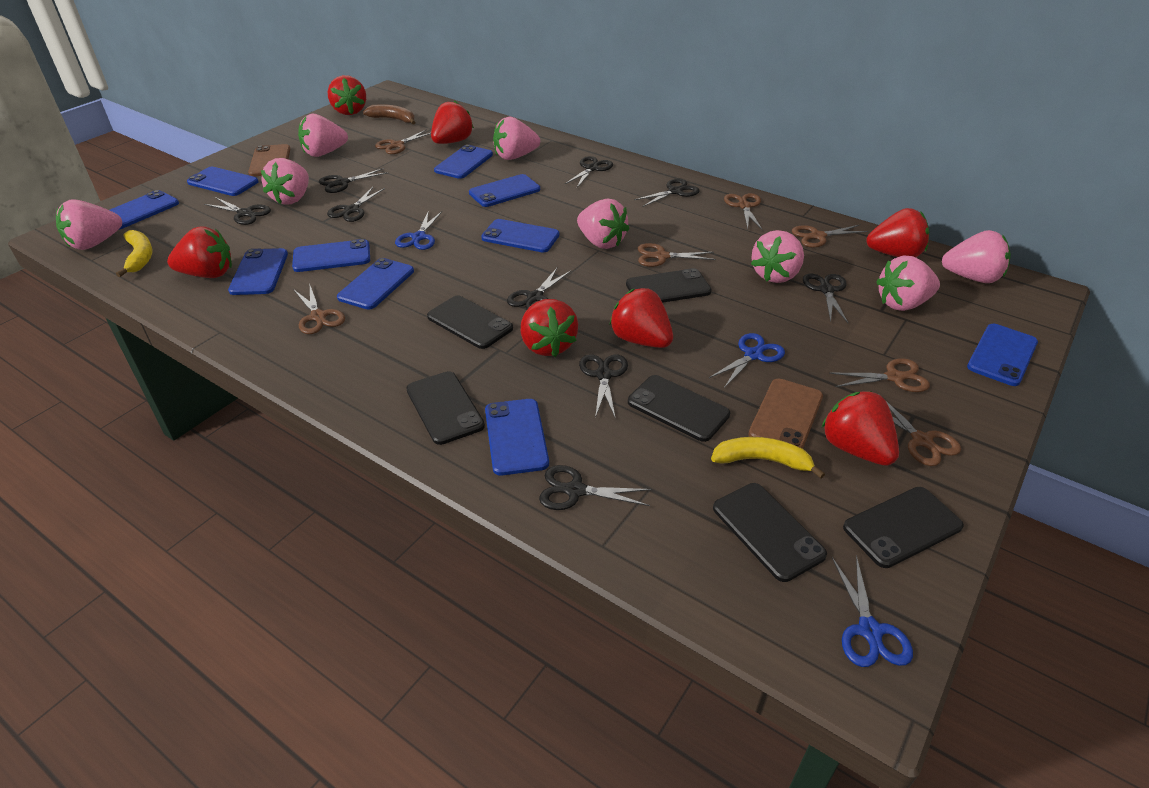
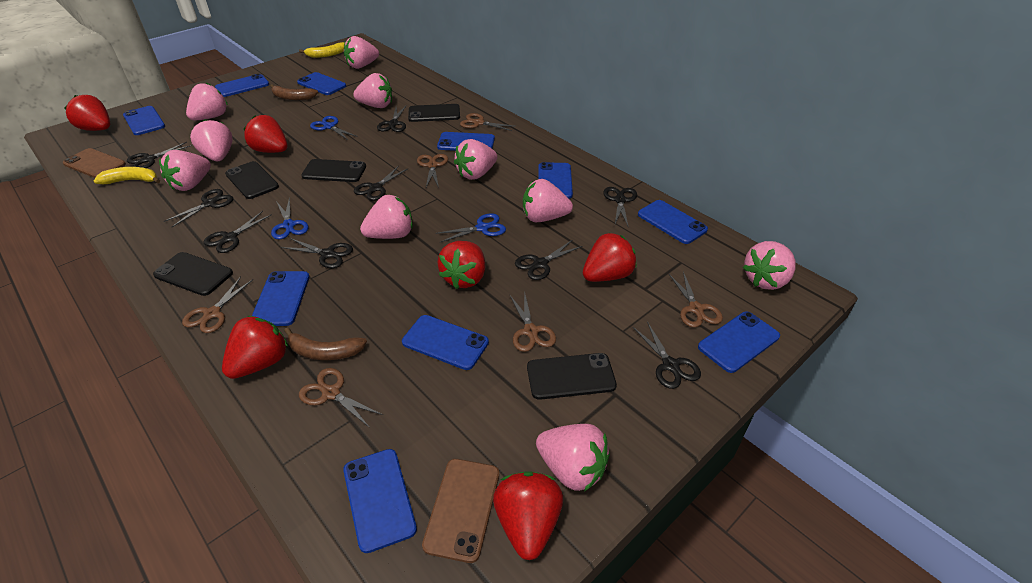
black phone: [406,371,485,445] [427,295,513,349] [626,268,712,303] [628,375,730,442] [713,483,827,582] [843,487,964,568] = 6 -> [153,252,233,296] [225,161,279,199] [301,159,366,182] [408,104,460,122] [527,353,617,400] = 5
brown banana: [363,104,416,125] = 1 -> [271,84,318,100] [284,327,367,360] = 2
brown scissors: [293,286,345,334] [375,129,431,154] [638,243,716,267] [724,193,763,230] [792,225,868,248] [829,359,930,392] [878,394,961,466] = 7 -> [182,277,253,333] [299,368,383,428] [417,154,448,188] [460,113,513,131] [509,291,556,352] [669,272,723,328] = 6
pink strawberry: [56,199,122,250] [261,158,309,204] [298,114,348,157] [493,117,540,160] [577,198,629,249] [751,230,804,283] [876,255,940,311] [942,230,1011,283] = 8 -> [159,150,211,191] [186,83,228,120] [190,119,233,161] [344,36,379,69] [353,73,392,108] [360,195,413,239] [454,139,497,180] [523,179,573,222] [536,424,610,492] [743,241,796,290] = 10
red strawberry: [167,226,232,278] [328,75,366,115] [431,101,474,144] [521,299,578,357] [609,288,673,348] [822,391,899,466] [867,208,929,257] = 7 -> [64,95,110,131] [222,316,288,379] [244,115,288,153] [437,241,485,289] [493,471,563,560] [583,233,637,282] = 6

